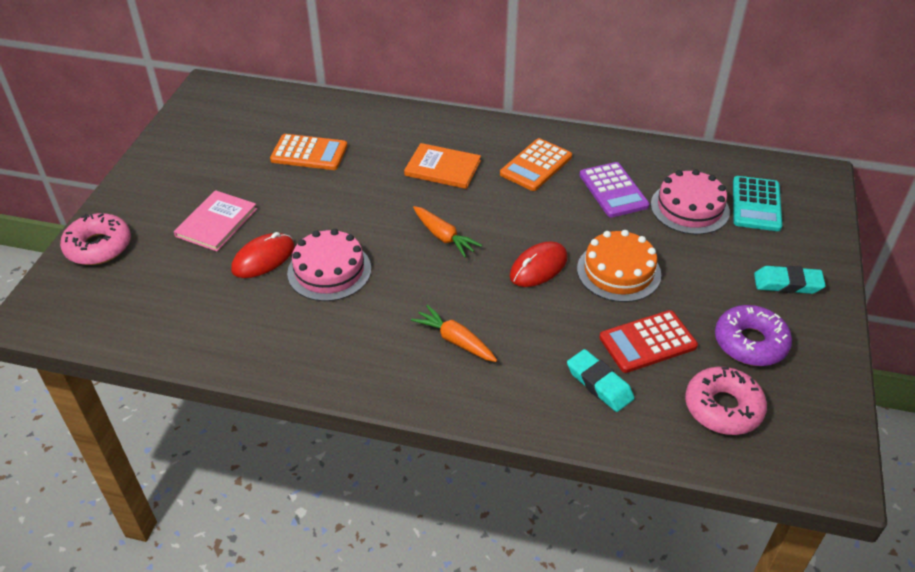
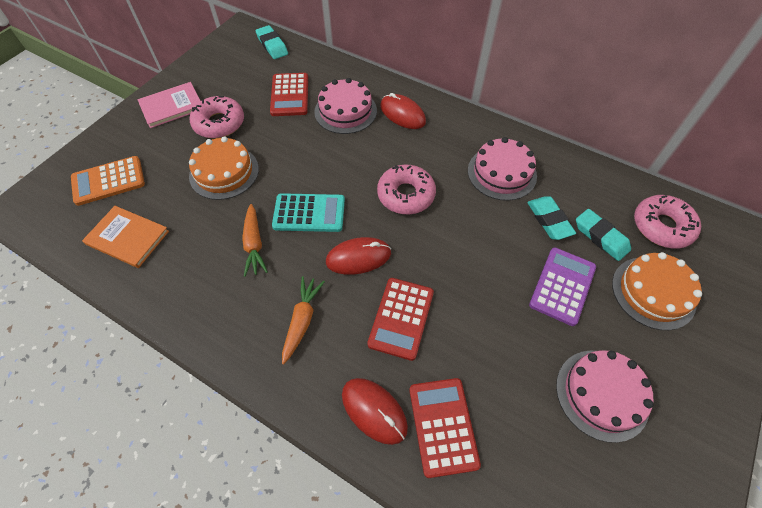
orange cake: [577,230,661,302] = 1 -> [189,137,259,200] [612,252,702,330] = 2
orange calculator: [270,134,347,170] [500,138,572,191] = 2 -> [71,156,145,206] = 1
pink cake: [287,229,371,301] [651,169,730,235] = 2 -> [314,78,377,134] [468,137,537,201] [556,350,653,443] = 3
pink donut: [60,213,131,265] [685,367,767,435] = 2 -> [190,96,244,138] [377,165,436,214] [634,195,701,249] = 3
purple donut: [715,305,792,366] = 1 -> none = 0
red calculator: [599,310,698,373] = 1 -> [270,73,308,116] [367,278,434,361] [410,378,481,478] = 3
red mouse: [231,232,295,278] [510,241,568,287] = 2 -> [326,237,391,275] [342,378,408,445] [380,93,426,129] = 3
turquoise eraser: [567,349,634,412] [754,266,826,294] = 2 -> [255,25,288,59] [527,196,576,240] [576,209,631,261] = 3

